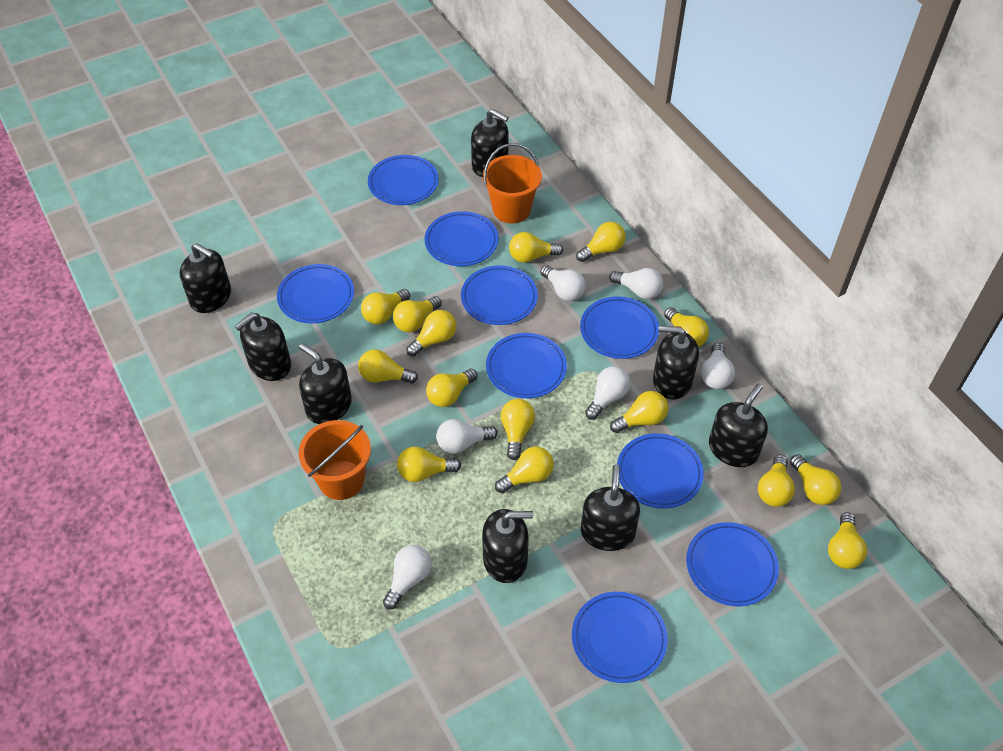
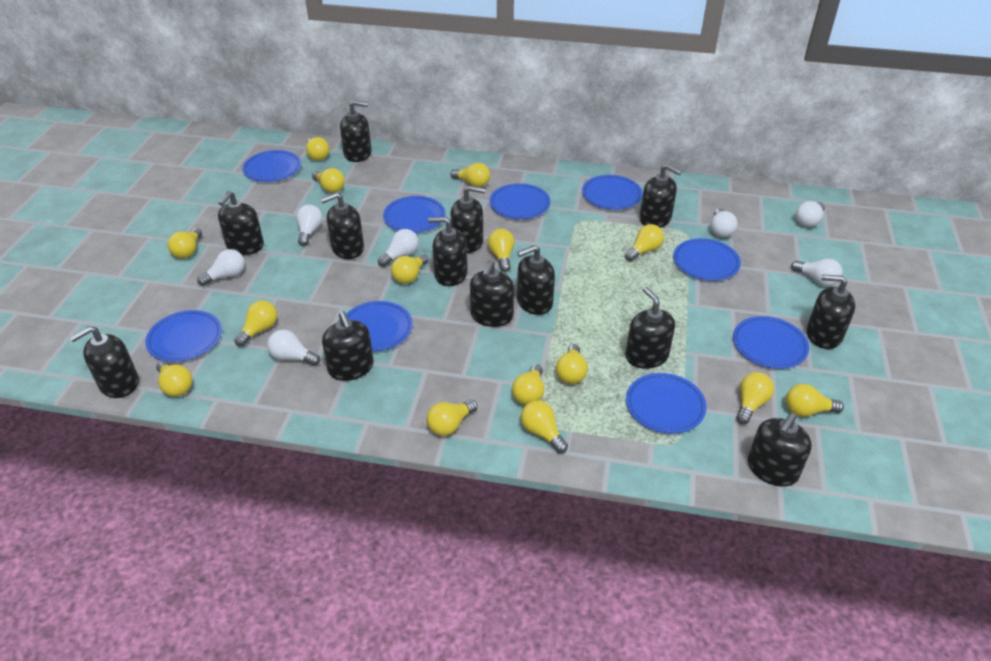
black soap dispenser: [180,243,231,313] [235,312,291,381] [299,343,352,424] [471,109,509,177] [482,509,533,583] [581,464,640,551] [653,326,699,399] [709,383,768,467] = 8 -> [69,326,139,398] [218,191,264,255] [321,192,364,259] [322,311,374,381] [340,100,372,162] [428,217,468,286] [451,186,486,253] [470,260,514,327] [517,245,555,315] [625,287,675,369] [640,164,682,228] [748,413,812,487] [807,274,855,349] = 13
orange bucket: [299,420,371,500] [483,143,542,223] = 2 -> none = 0
white light bulb: [383,545,432,610] [436,419,498,454] [540,265,586,301] [585,366,630,420] [609,268,663,299] [701,343,735,389] = 6 -> [197,249,245,286] [267,329,320,366] [296,205,323,246] [378,229,419,267] [711,208,738,237] [791,259,843,287] [796,201,825,227] = 7

